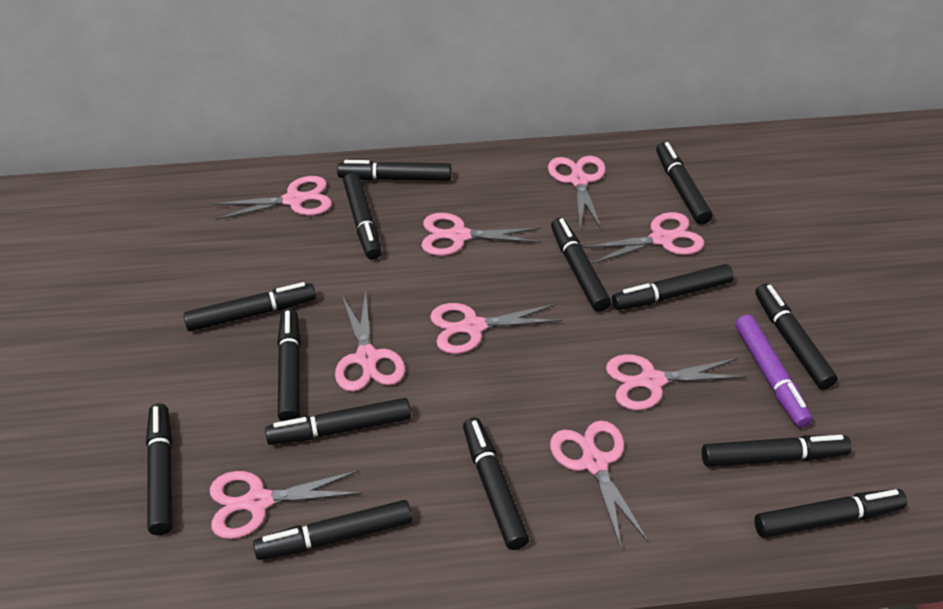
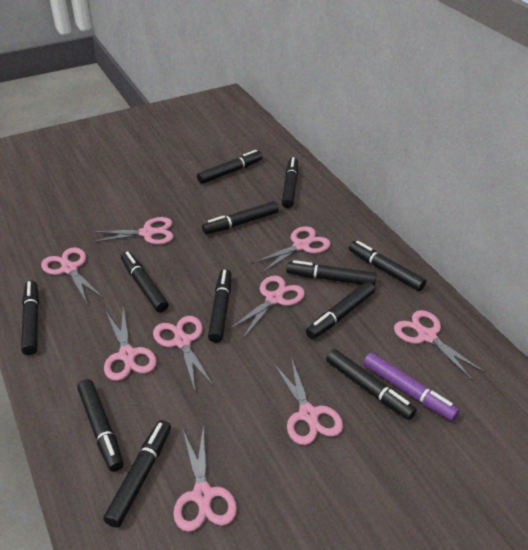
black marker: [146,403,172,535] [183,282,316,331] [253,500,412,560] [265,398,411,445] [277,309,301,421] [337,160,451,181] [343,173,381,260] [463,417,529,550] [551,218,611,312] [612,264,734,310] [656,142,712,224] [702,435,852,467] [754,489,907,538] [755,284,838,389] = 14 -> [21,281,39,355] [77,379,124,472] [103,420,171,528] [121,251,169,313] [197,150,263,184] [202,201,279,234] [208,269,231,343] [282,157,298,208] [286,260,377,286] [306,281,375,339] [326,349,417,420] [349,241,426,291] = 12

